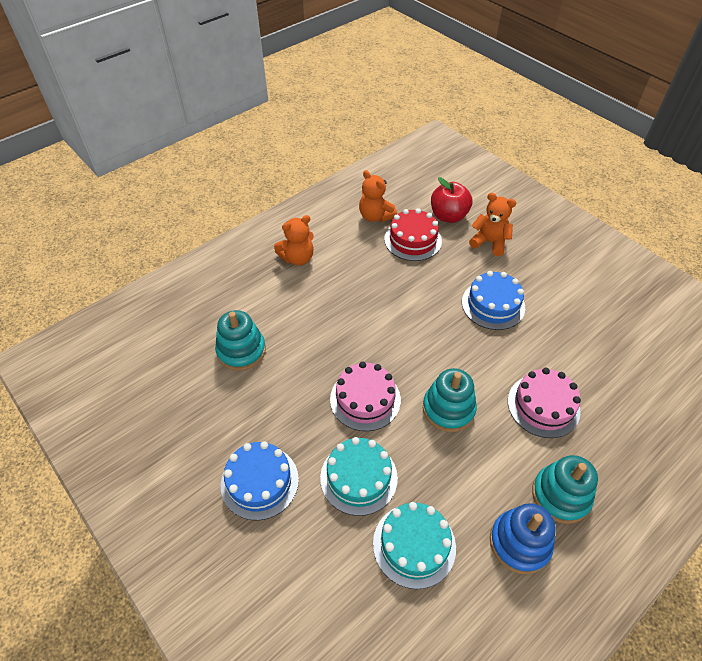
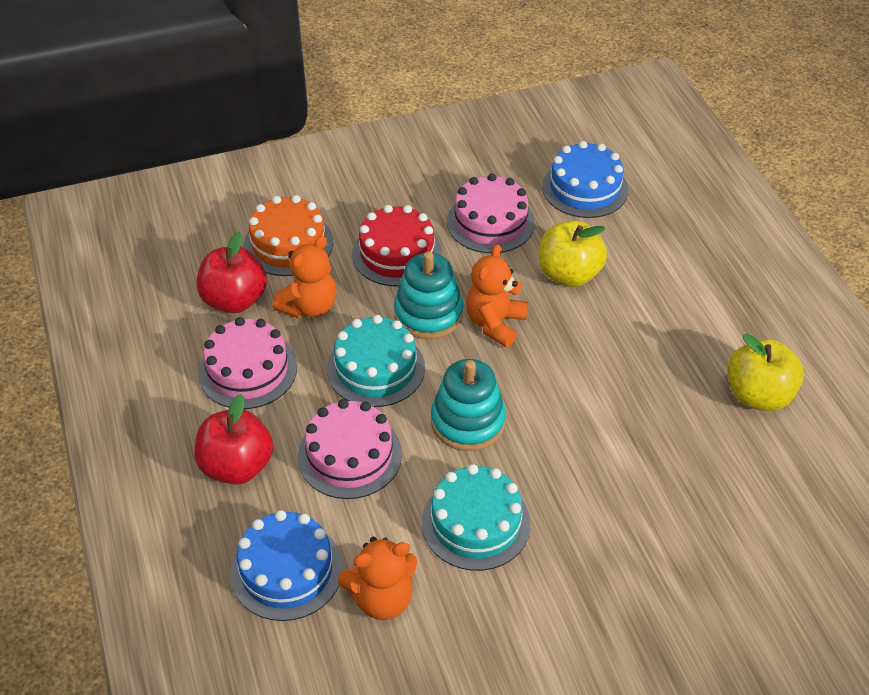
blue stacking toy: [490,503,556,574] = 1 -> none = 0
orange cake: none = 0 -> [244,195,333,276] = 1
pink cake: [330,361,401,431] [508,368,581,438] = 2 -> [198,317,297,409] [298,399,402,499] [447,174,535,253] = 3
red apple: [431,177,472,223] = 1 -> [194,394,273,485] [197,231,267,313] = 2
turquoise stacking toy: [215,310,266,371] [423,368,477,432] [532,455,598,524] = 3 -> [394,251,463,339] [431,359,506,451] = 2
yellow apple: none = 0 -> [539,221,607,287] [727,334,804,411] = 2

